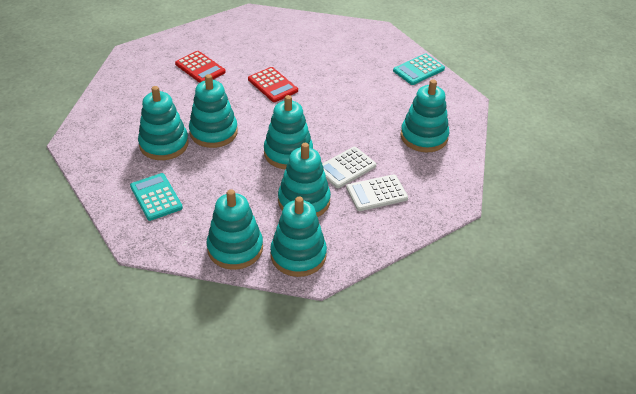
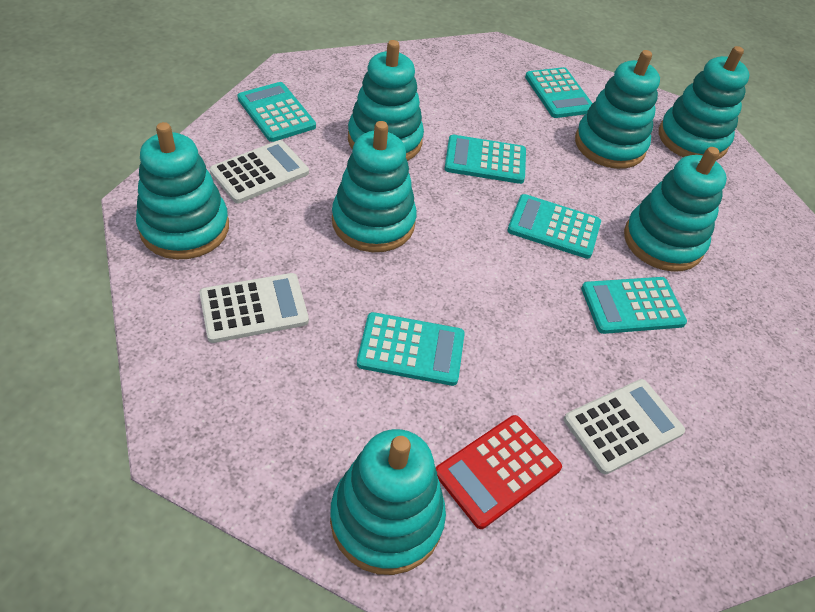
red calculator: [175,51,226,83] [248,67,298,102] = 2 -> [436,415,562,529] = 1
turquoise calculator: [130,173,183,221] [393,54,445,85] = 2 -> [237,82,316,142] [357,312,465,386] [444,135,526,184] [507,194,601,259] [525,67,593,118] [581,277,687,334] = 6
white calculator: [322,147,376,188] [346,174,408,211] = 2 -> [199,273,309,343] [210,140,309,203] [564,379,685,475] = 3

